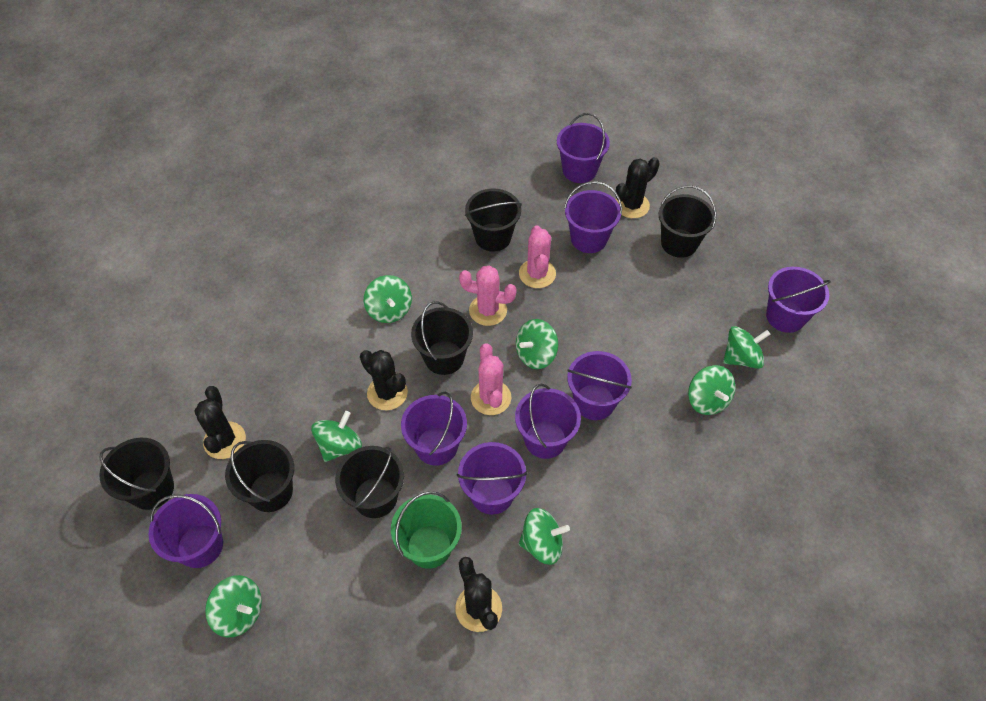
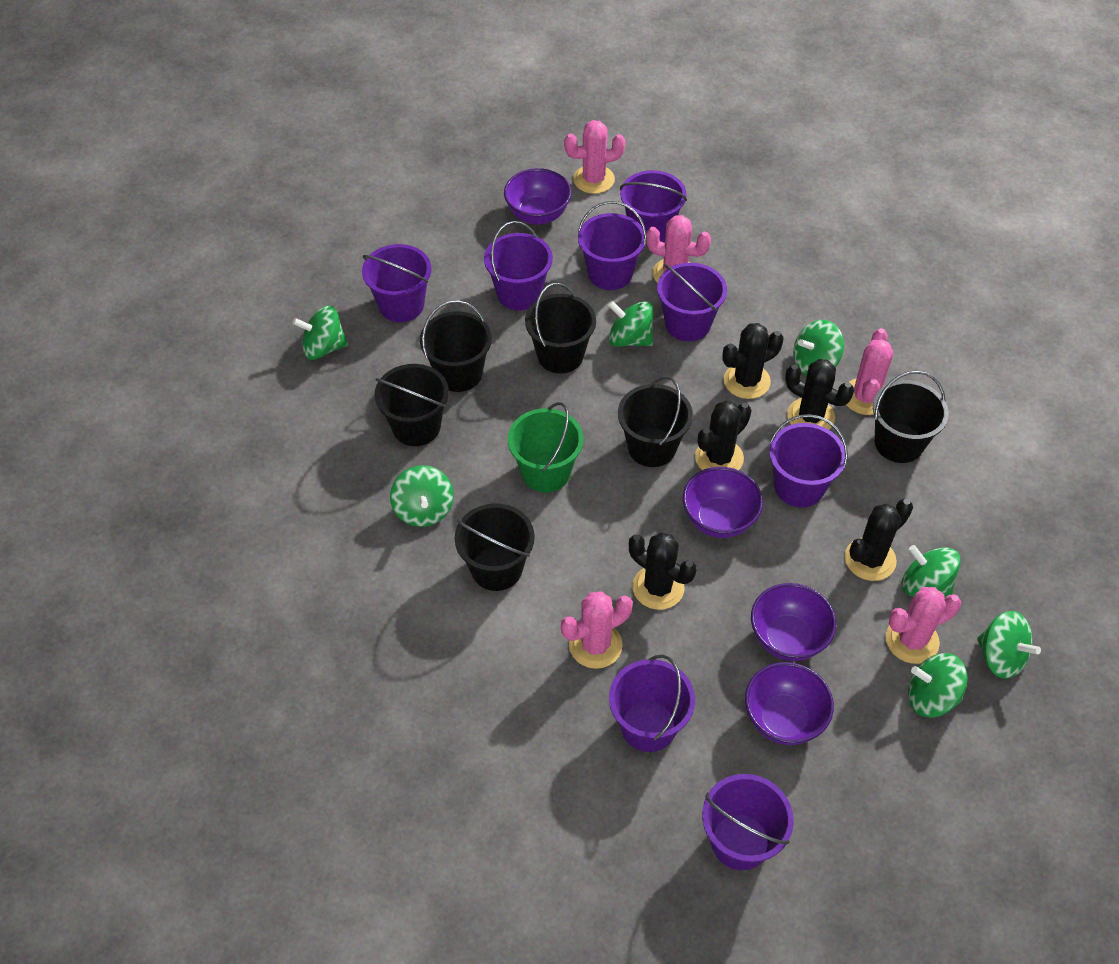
black cactus: [194,386,246,459] [360,350,408,410] [455,557,502,632] [615,157,660,218] = 4 -> [629,532,696,610] [695,400,751,470] [722,323,783,399] [785,359,854,430] [845,499,913,581] = 5
pink cactus: [459,265,517,326] [471,343,511,415] [519,225,556,288] = 3 -> [561,591,633,669] [564,120,626,194] [646,215,711,283] [846,328,893,415] [886,587,961,664] = 5
purple bowl: none = 0 -> [504,168,571,225] [683,467,763,538] [745,662,834,745] [751,583,836,661] = 4

